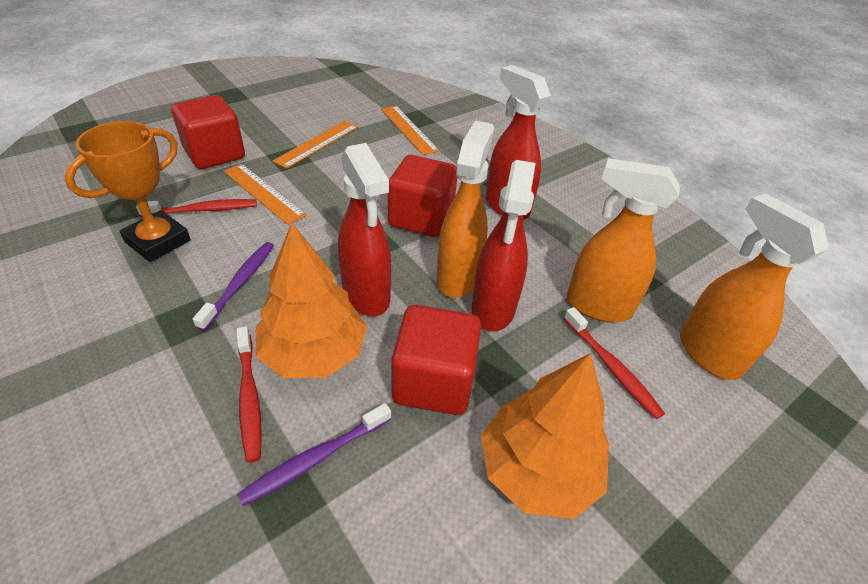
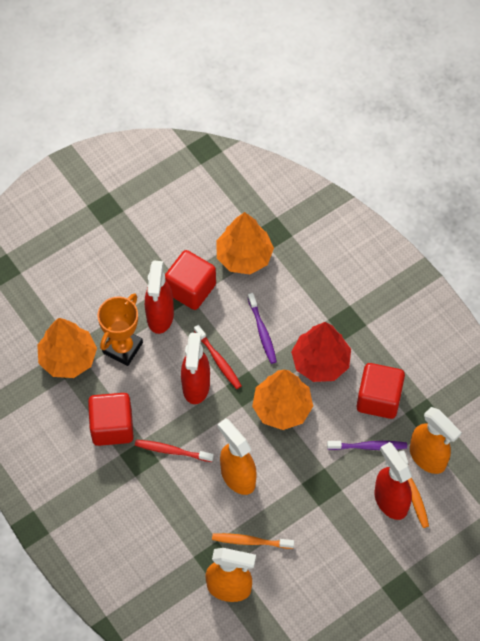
orange ruler: [223,164,306,225] [272,121,358,169] [381,106,439,155] = 3 -> none = 0
orange toothbrush: none = 0 -> [212,533,294,549] [399,450,429,528] = 2
orange tree: [256,223,367,378] [481,353,609,519] = 2 -> [37,318,97,378] [216,212,274,274] [252,370,313,430] = 3
red toothbrush: [136,199,257,217] [236,326,262,463] [563,307,665,419] = 3 -> [135,440,214,462] [194,325,242,389] = 2
red tree: none = 0 -> [291,322,351,382] = 1

